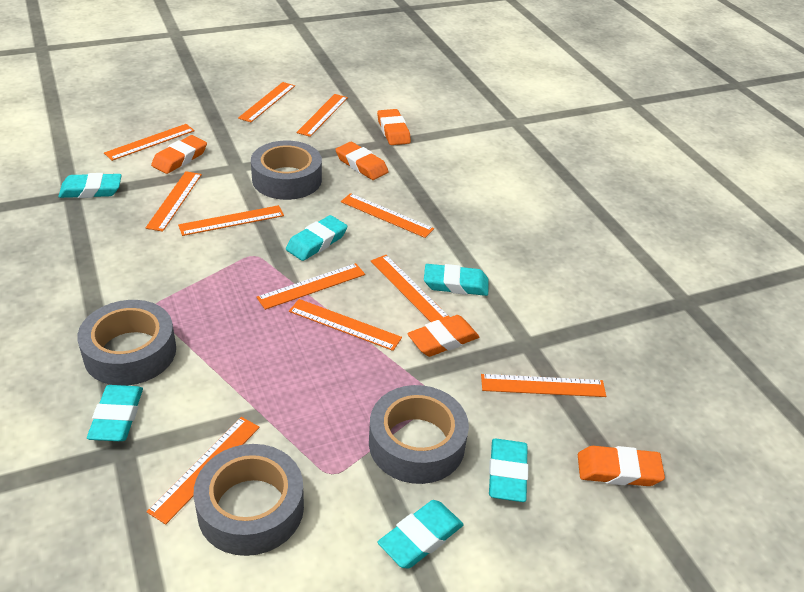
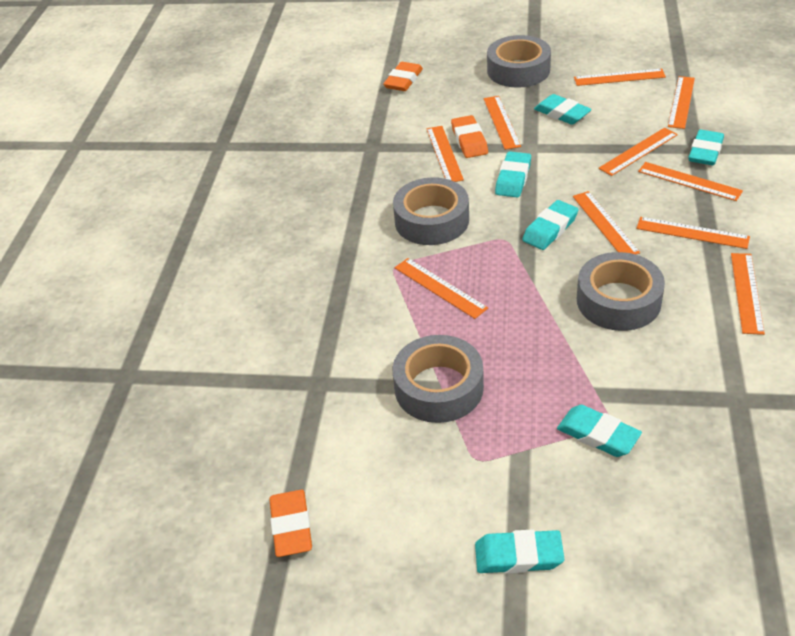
orange eraser: [151,135,207,174] [335,142,389,180] [377,109,411,145] [407,315,479,357] [578,446,665,486] = 5 -> [269,490,312,557] [383,62,423,91] [451,115,488,158] = 3
orange ruler: [104,124,195,161] [145,171,202,232] [146,417,260,525] [178,205,284,236] [238,82,295,122] [257,263,365,310] [289,299,402,351] [296,94,348,137] [341,193,434,238] [371,255,449,322] [481,374,606,397] = 11 -> [395,258,488,319] [427,126,464,182] [484,96,521,150] [573,191,640,255] [574,69,666,86] [598,128,678,176] [636,217,750,249] [638,162,743,201] [668,76,695,129] [731,253,765,335] = 10

